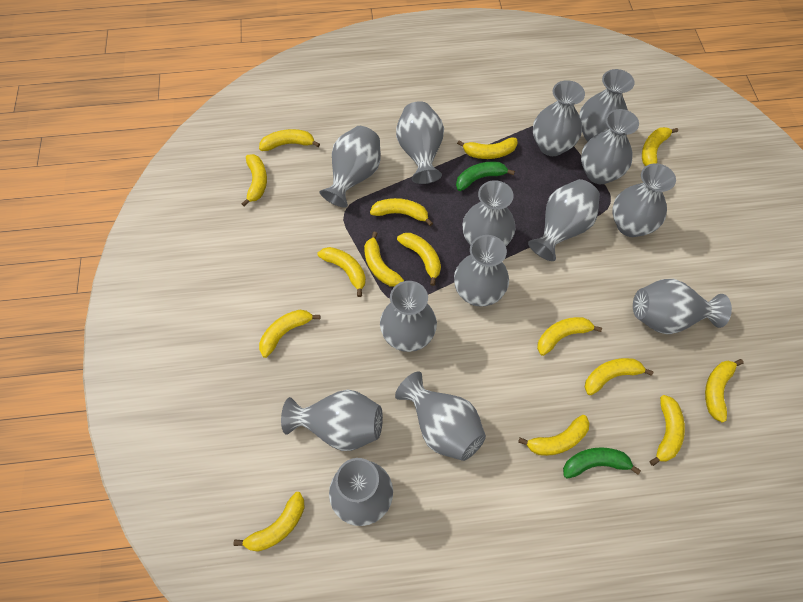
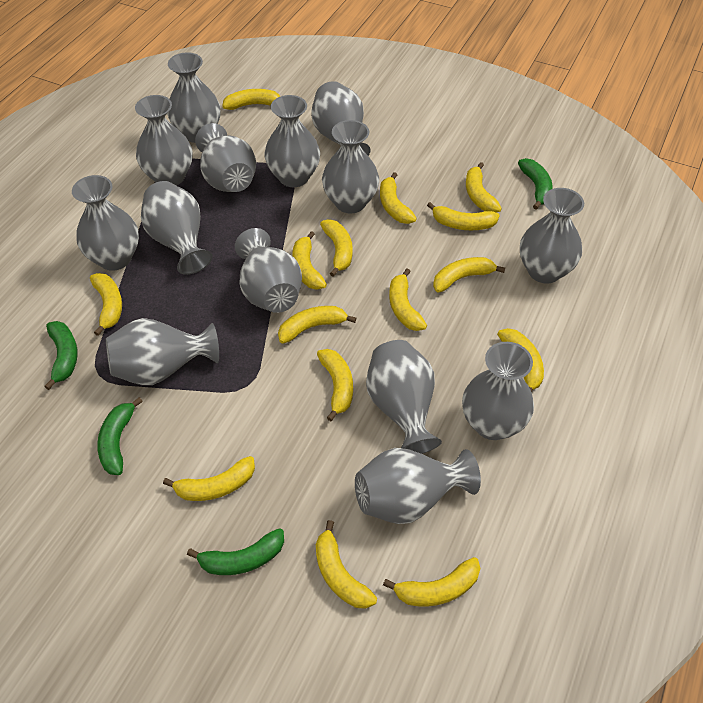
green banana: [456,161,515,191] [563,447,641,479] = 2 -> [44,321,78,390] [97,397,143,475] [187,528,284,575] [518,158,553,209] = 4

